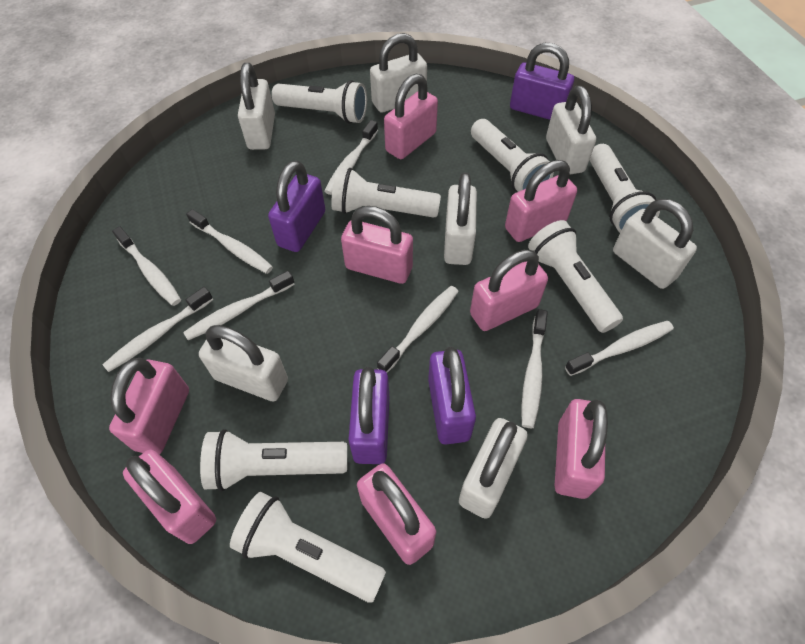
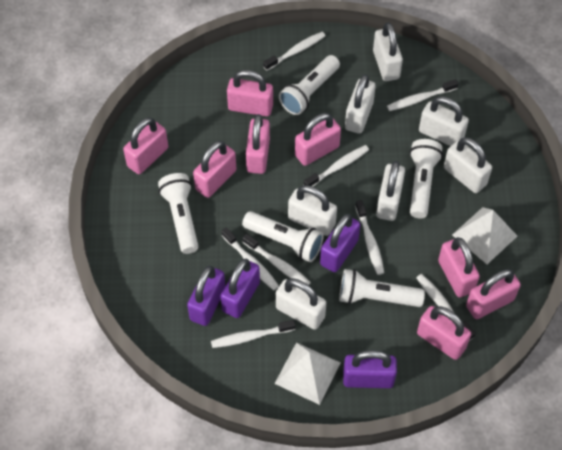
white flashlight: [200,429,347,492] [230,492,386,603] [272,80,367,124] [331,168,441,218] [471,119,554,192] [528,220,623,333] [589,144,660,233] = 7 -> [158,173,199,254] [242,211,324,262] [279,55,340,115] [339,269,425,307] [410,139,443,218] = 5
white pyramid: none = 0 -> [275,342,341,405] [452,207,517,264] = 2

